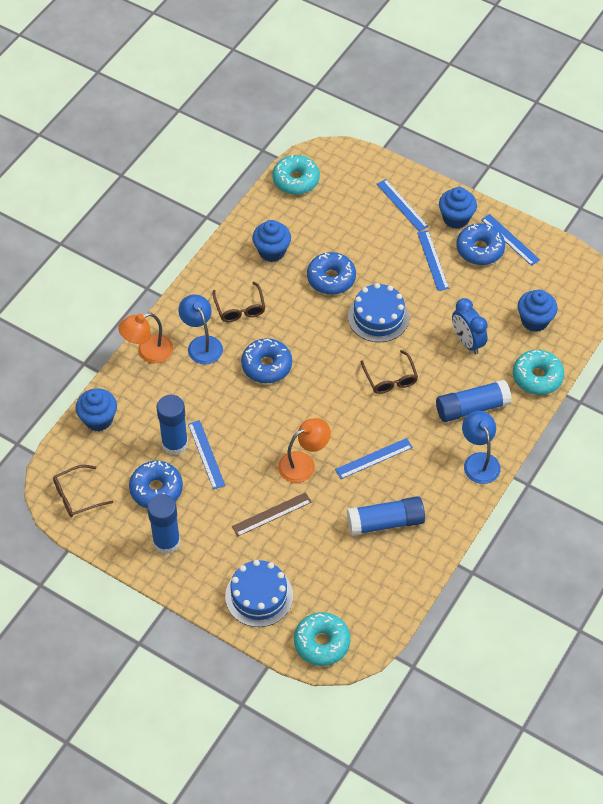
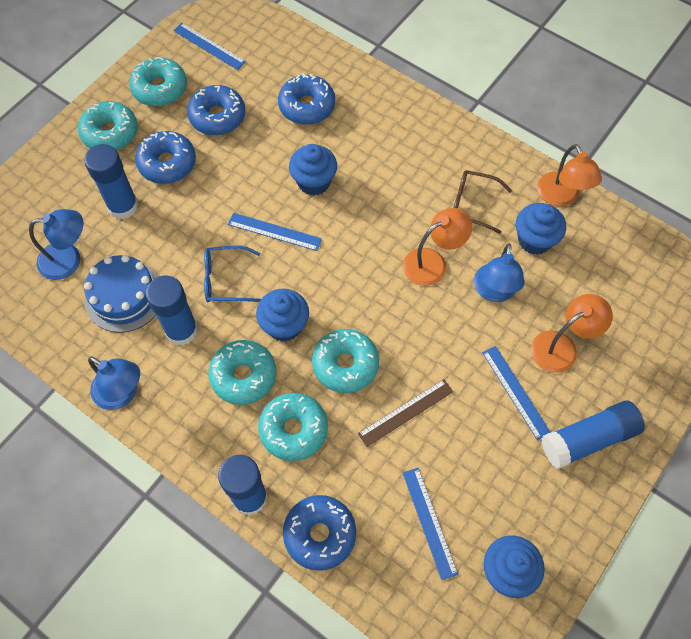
blue cake: [225,560,293,627] [348,283,409,342] = 2 -> [84,255,159,333] = 1
blue clock: [452,298,488,354] = 1 -> none = 0
blue glasses: none = 0 -> [204,245,261,302] = 1
blue lamp: [178,294,223,364] [462,411,501,484] = 2 -> [29,209,83,280] [88,357,140,410] [474,244,525,302] = 3
blue ruler: [188,420,225,490] [335,438,413,479] [377,179,429,232] [417,231,449,291] [481,214,540,266] = 5 -> [173,23,246,70] [228,213,322,251] [403,468,458,580] [482,346,551,440] = 4
brown glasses: [53,465,113,517] [213,282,265,322] [361,350,418,394] = 3 -> [453,170,512,234] = 1
orange lamp: [118,313,173,363] [278,418,331,483] = 2 -> [403,208,472,286] [531,294,613,373] [537,144,602,207] = 3
turquoise donut: [272,155,320,195] [294,612,350,666] [513,350,564,395] = 3 -> [78,101,138,150] [129,57,187,106] [208,340,276,405] [258,393,328,461] [312,329,379,393] = 5

